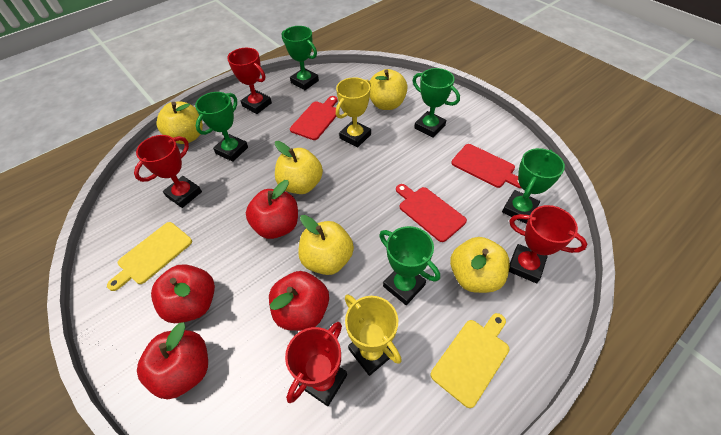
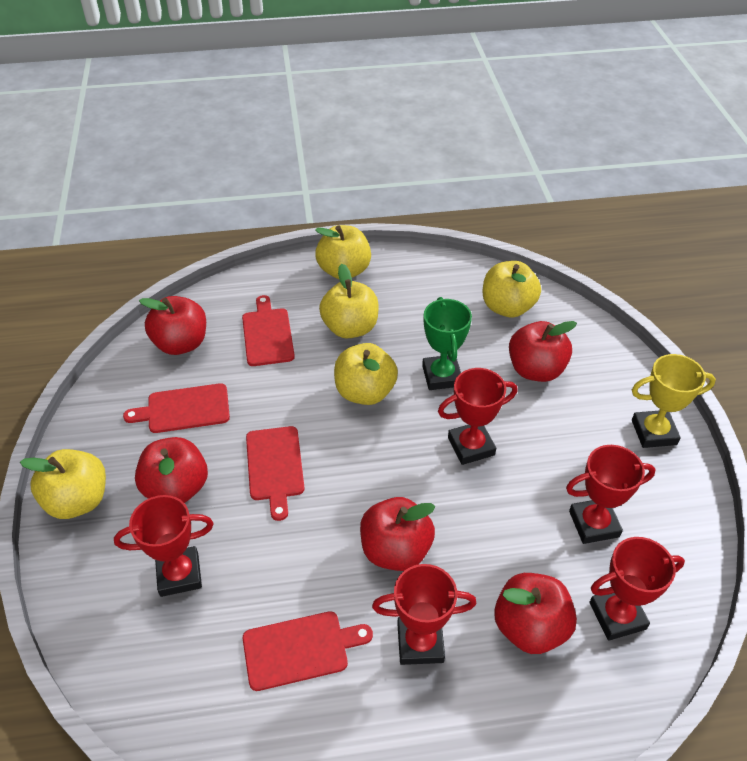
green trophy: [195,92,248,162] [282,26,319,90] [379,226,440,305] [413,68,460,138] [502,148,565,224] = 5 -> [422,297,472,390] = 1
red apple: [137,322,208,399] [151,264,215,323] [246,180,298,239] [269,271,329,331] = 4 -> [135,437,208,503] [139,296,206,355] [360,497,436,571] [494,573,577,654] [509,321,577,382] = 5
red cutting board: [290,96,338,140] [396,184,467,242] [451,144,521,188] = 3 -> [123,383,230,433] [242,295,295,366] [243,611,373,691] [246,426,305,521] = 4
red trophy: [134,135,202,208] [227,48,272,114] [285,322,347,406] [509,205,587,283] = 4 -> [114,495,214,597] [372,564,477,665] [438,368,518,465] [566,445,656,544] [589,537,685,641] = 5
yellow cutting board: [107,222,192,291] [431,313,509,408] = 2 -> none = 0
yellow trophy: [336,77,371,147] [345,295,402,376] = 2 -> [632,354,716,448] = 1

